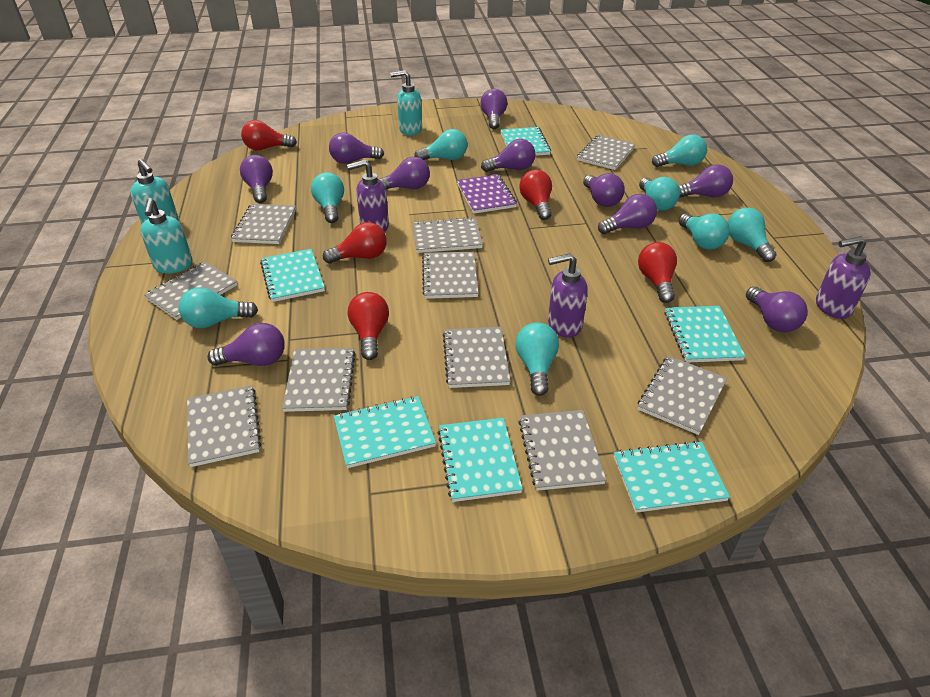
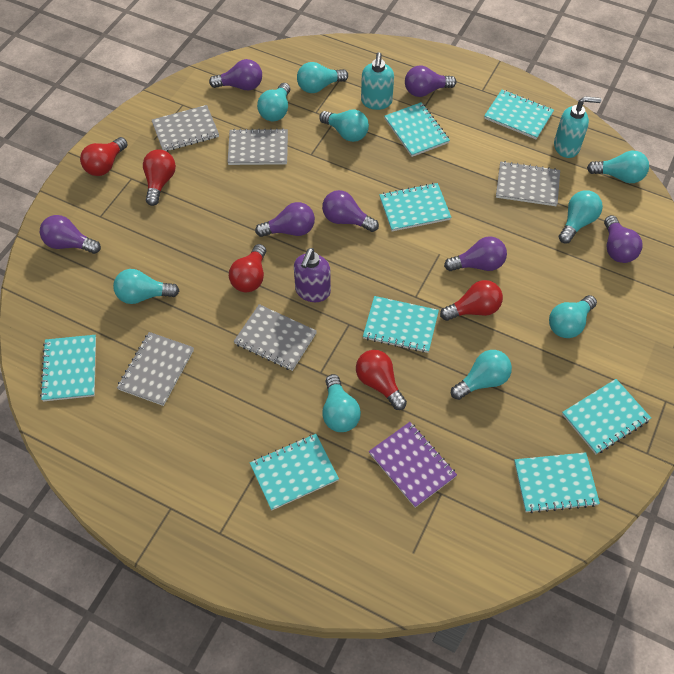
grey notebook: [144,262,237,320] [187,385,261,467] [231,204,296,244] [282,348,356,412] [412,217,483,253] [422,251,478,299] [443,327,510,388] [518,410,606,491] [577,135,636,170] [638,356,727,435] = 10 -> [117,332,194,406] [152,105,219,152] [227,128,288,165] [234,304,317,371] [496,161,560,206] = 5
purple light bulb: [207,323,285,366] [240,155,273,203] [329,133,384,164] [379,157,430,190] [480,89,507,129] [481,139,536,172] [583,173,625,207] [598,194,657,234] [679,164,733,198] [746,287,808,332] = 10 -> [40,215,101,254] [209,59,262,90] [255,202,315,237] [322,190,379,232] [405,66,456,97] [444,236,507,271] [604,215,643,263] = 7
purple soap dispenser: [347,160,389,232] [548,253,588,338] [816,236,871,319] = 3 -> [294,248,331,302] = 1
turquoise light bulb: [179,287,258,328] [311,172,344,223] [414,129,467,160] [515,322,559,396] [639,177,680,211] [652,134,707,167] [679,213,730,250] [728,207,777,262] = 8 -> [113,269,179,304] [257,83,290,121] [297,62,348,93] [319,110,369,142] [322,374,361,432] [451,350,512,400] [549,295,597,338] [559,190,603,243] [587,151,649,183] = 9
turquoise notebook: [260,249,325,302] [334,396,436,468] [437,418,523,502] [501,127,551,156] [614,441,730,513] [664,306,746,363] = 6 -> [40,335,96,402] [250,434,339,510] [363,296,439,353] [379,183,451,231] [384,102,450,157] [484,90,554,139] [514,452,600,513] [562,379,651,454] = 8
turquoise soap dispenser: [130,159,178,224] [140,198,193,274] [390,70,422,135] = 3 -> [361,52,394,110] [554,96,601,158] = 2

